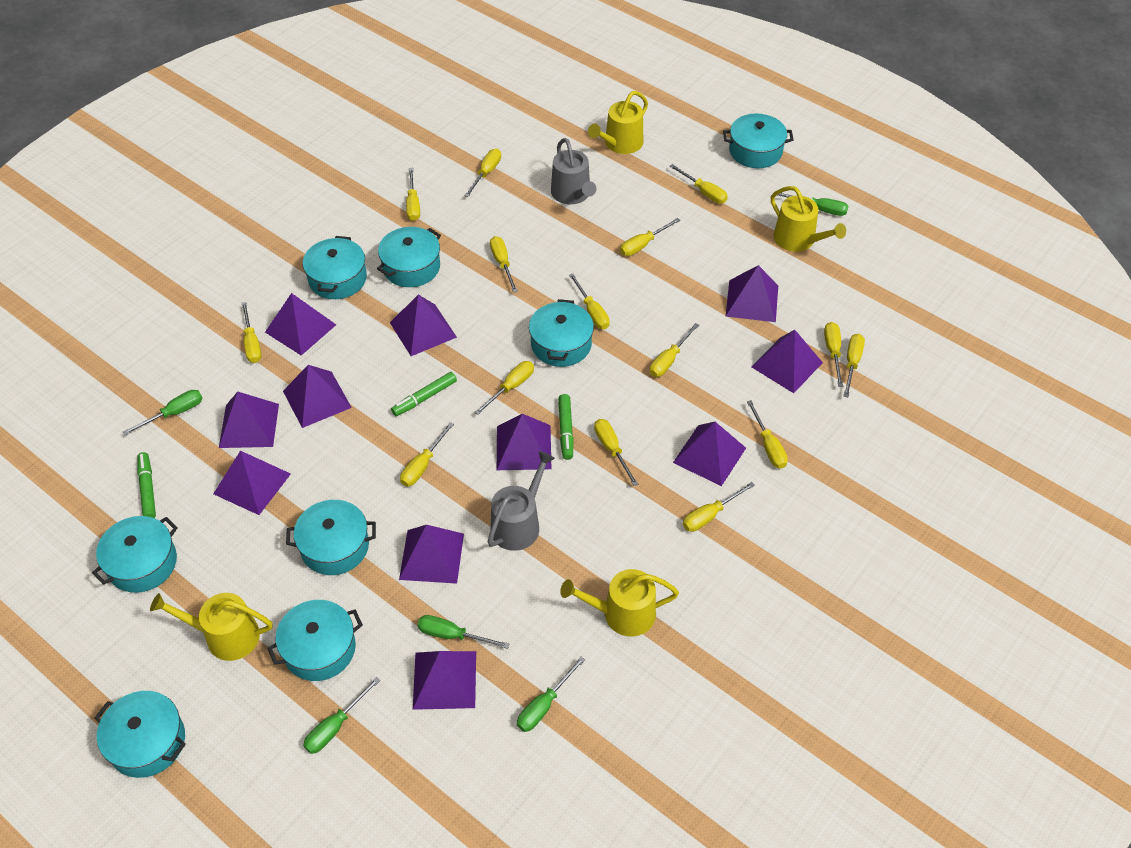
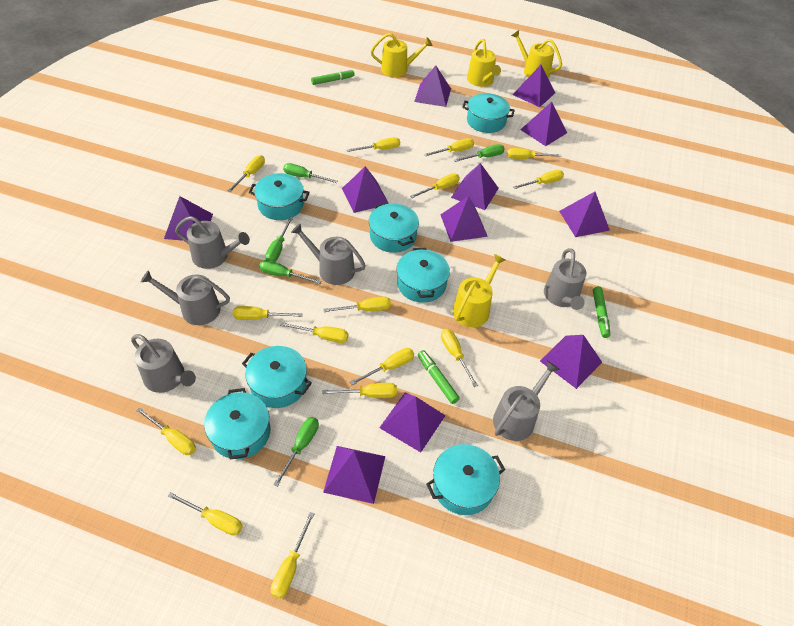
grey watering can: [488,451,555,551] [551,138,596,204] = 2 -> [131,334,196,393] [141,270,230,325] [175,216,250,269] [291,224,366,285] [493,361,560,441] [544,248,586,310] = 6
turquoise pot: [92,516,178,593] [95,691,186,778] [267,600,363,681] [286,500,376,575] [303,236,367,299] [377,227,441,287] [529,299,594,367] [723,113,793,168] = 8 -> [204,388,271,459] [242,346,312,408] [249,173,309,220] [369,203,419,253] [397,248,450,303] [426,444,505,515] [462,93,515,133] = 7

